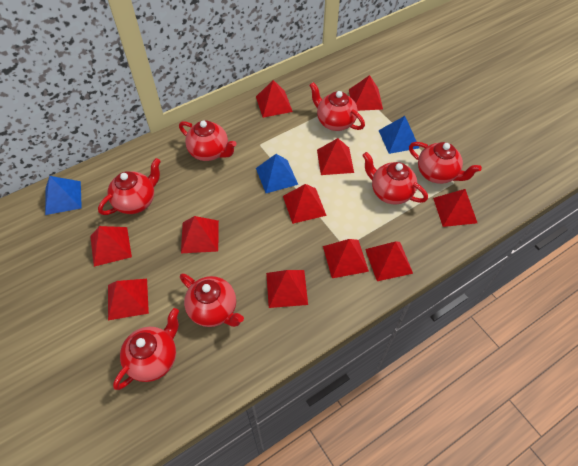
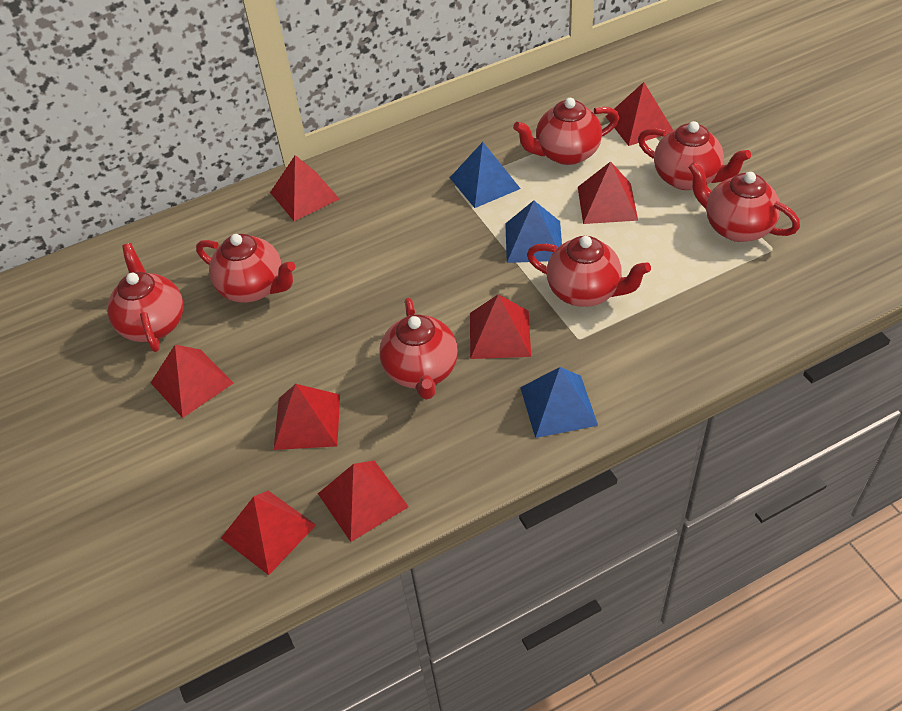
red pyramid: [90,226,132,267] [108,279,149,320] [181,216,219,253] [256,80,293,118] [266,270,308,308] [283,184,327,224] [317,138,354,175] [323,239,369,278] [349,75,383,111] [365,241,413,281] [433,189,477,227] = 11 -> [151,345,233,418] [221,491,316,575] [270,155,340,221] [274,384,340,450] [318,460,409,542] [470,294,531,359] [578,161,638,224] [606,82,673,146] = 8

